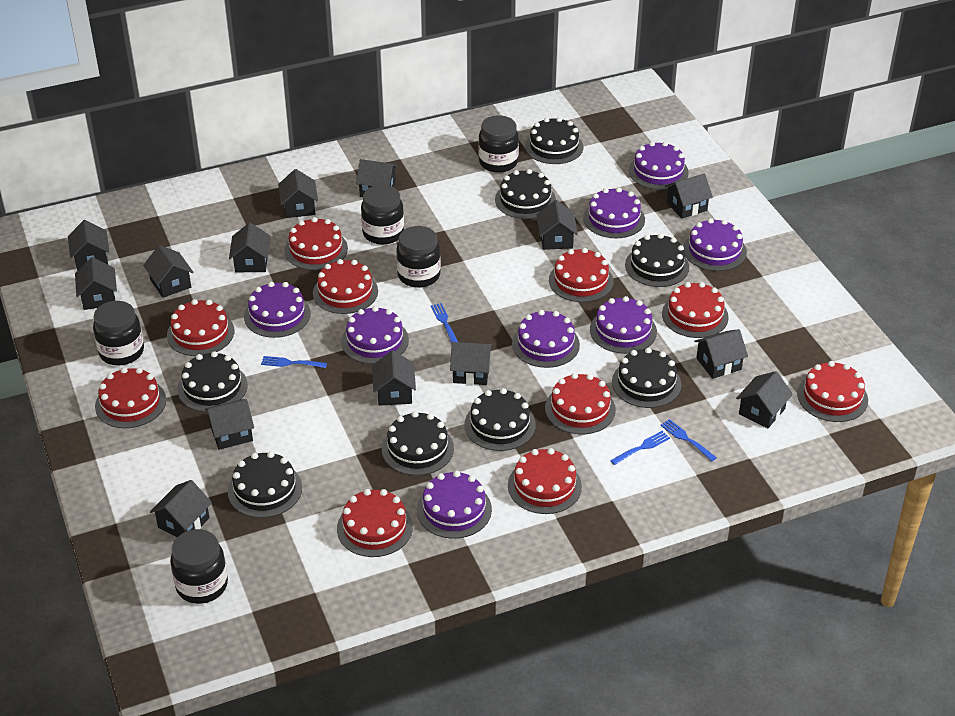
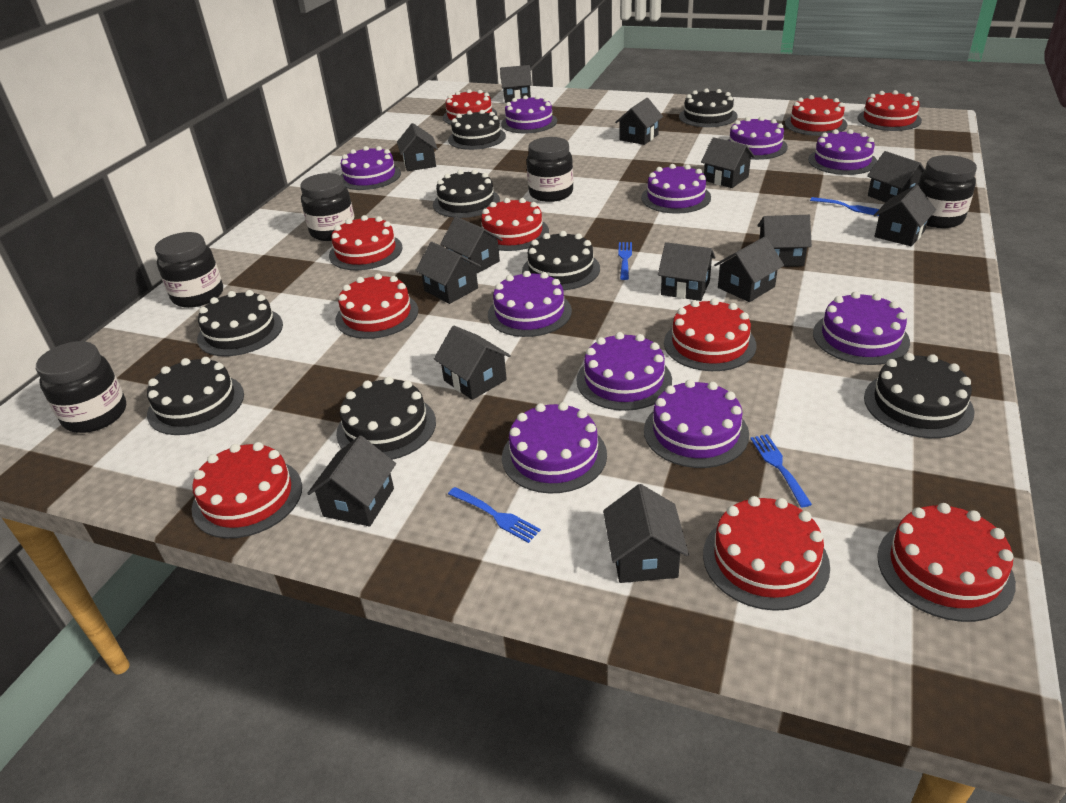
purple cake: [244,282,310,338] [341,306,409,364] [417,471,492,539] [512,310,580,368] [583,187,645,238] [590,296,657,354] [629,141,689,190] [683,218,747,271] = 8 -> [340,146,401,190] [488,271,572,337] [501,95,557,133] [502,402,607,494] [577,332,672,411] [641,164,711,214] [644,379,749,468] [727,116,788,160] [808,129,877,175] [813,292,910,365] = 10

